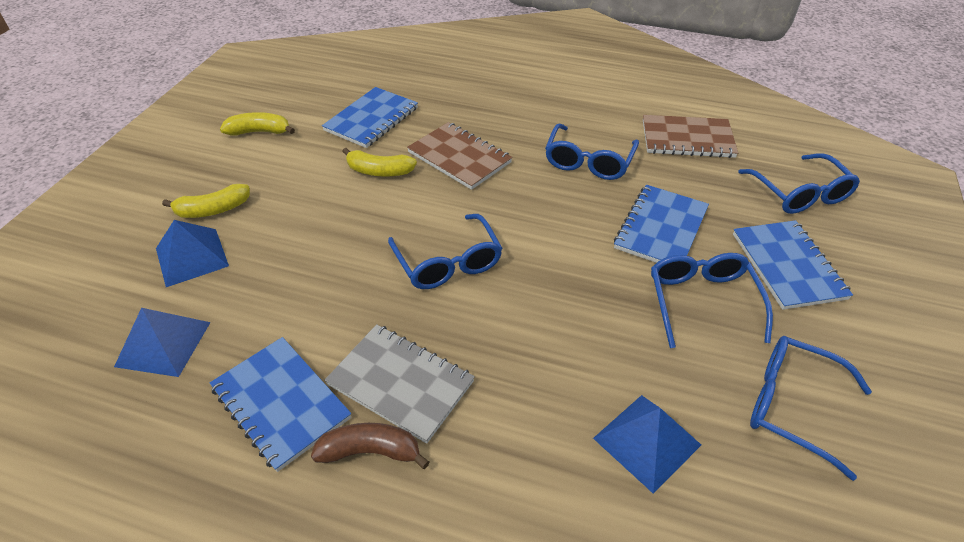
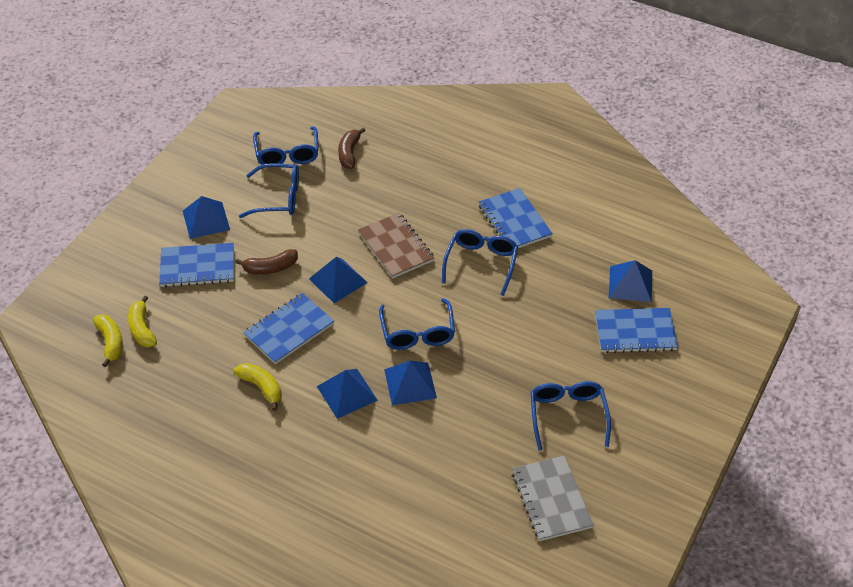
blue pyramid: [114,308,211,377] [156,220,229,287] [593,395,701,494] = 3 -> [183,196,230,239] [309,257,368,303] [317,369,378,419] [384,360,437,405] [609,260,652,302] = 5
brown banana: [311,423,430,469] = 1 -> [235,249,298,275] [338,127,366,169] = 2
brown notebook: [407,122,513,190] [643,115,738,158] = 2 -> [358,213,434,278] = 1

